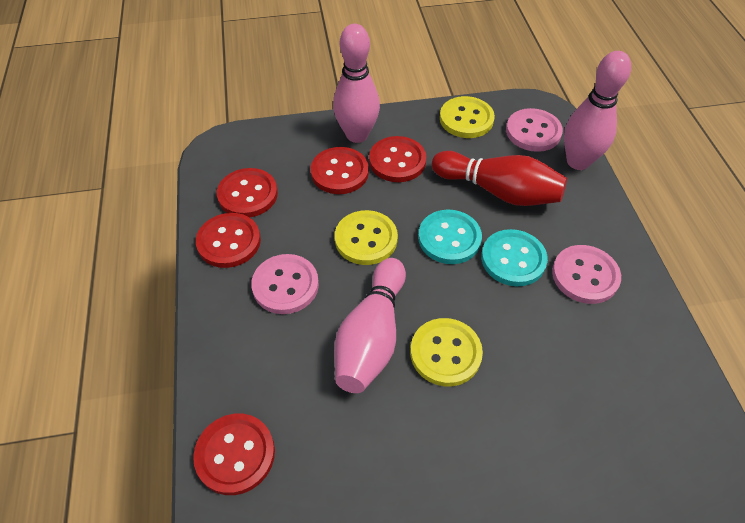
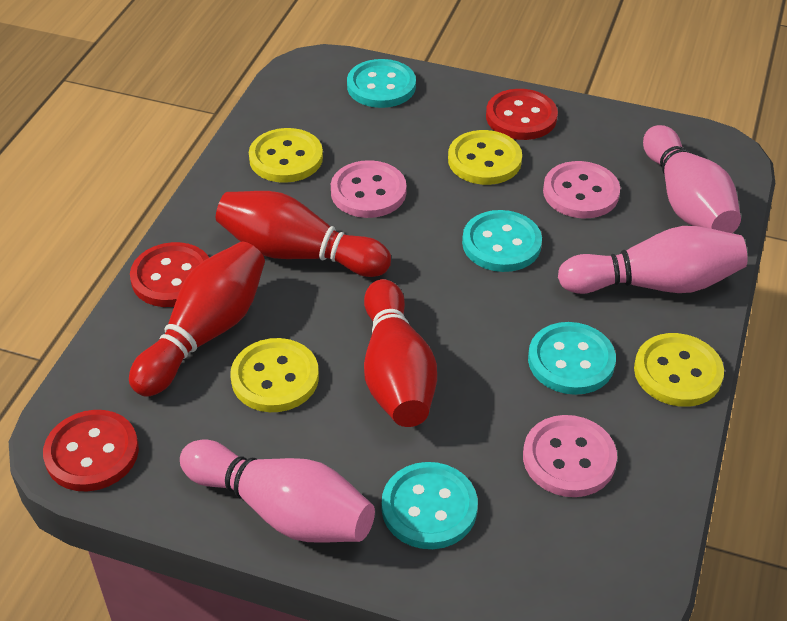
red bowling pin: [432,151,567,206] = 1 -> [129,242,265,396] [216,191,391,277] [364,279,437,427] = 3
red button: [193,413,275,495] [196,213,261,268] [217,168,278,217] [311,147,369,194] [369,136,426,182] = 5 -> [43,410,139,491] [130,242,209,307] [486,89,558,140] = 3
turquoise button: [418,210,482,264] [481,229,548,286] = 2 -> [347,59,416,108] [382,462,478,549] [462,210,542,272] [528,322,616,395] = 4
yellow button: [335,210,398,265] [410,318,483,386] [440,96,495,138] = 3 -> [230,338,319,412] [249,128,323,183] [448,130,522,185] [634,333,724,407] = 4

